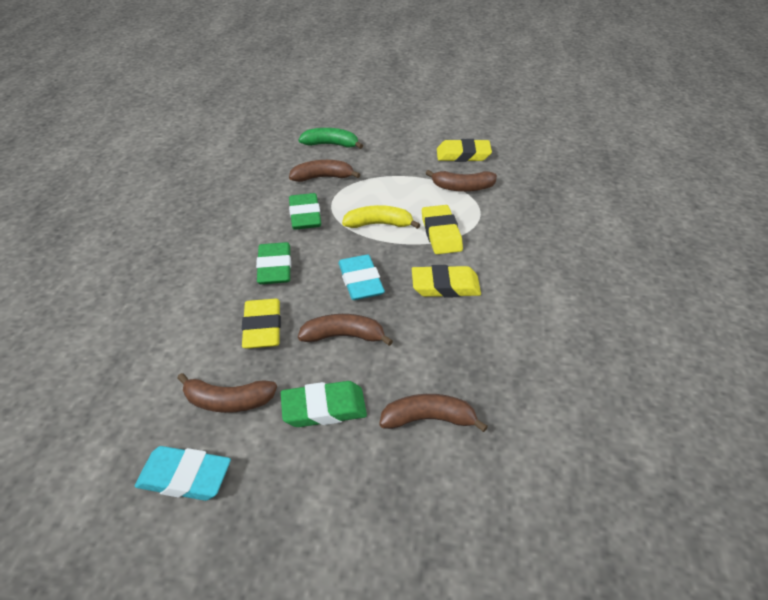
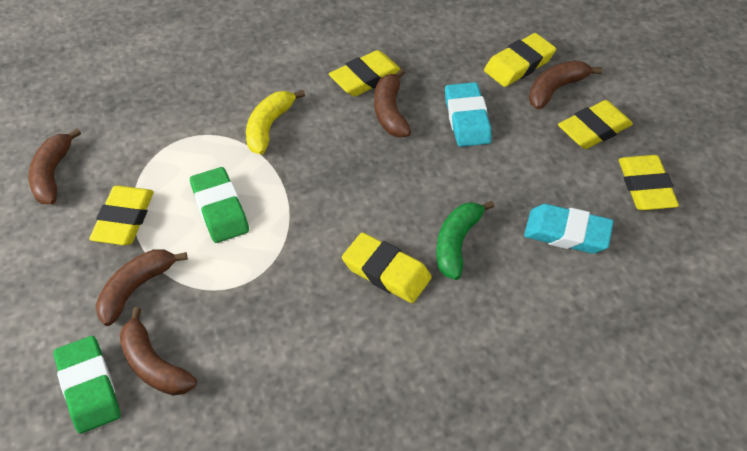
green eraser: [256,242,291,284] [281,381,367,427] [289,193,321,230] = 3 -> [53,336,121,434] [190,167,249,243] = 2
yellow eraser: [242,299,281,349] [412,265,481,297] [422,205,463,254] [437,139,492,162] = 4 -> [89,185,154,245] [329,50,401,96] [342,233,432,303] [484,33,556,87] [558,100,633,149] [619,155,679,210] = 6

